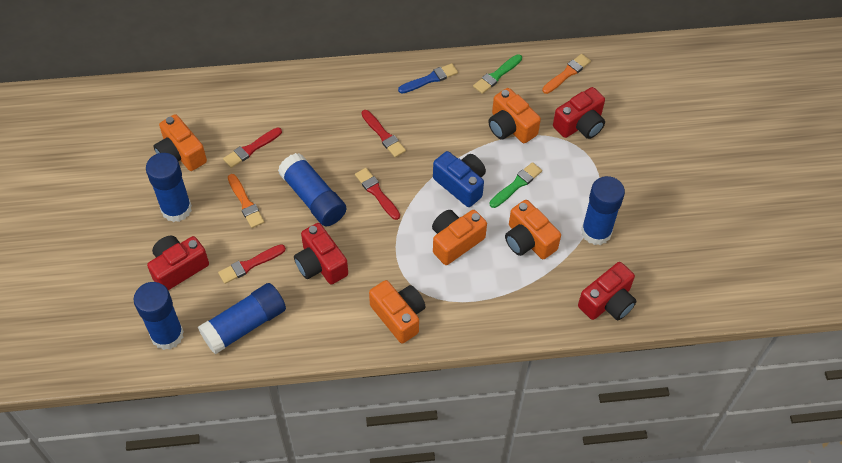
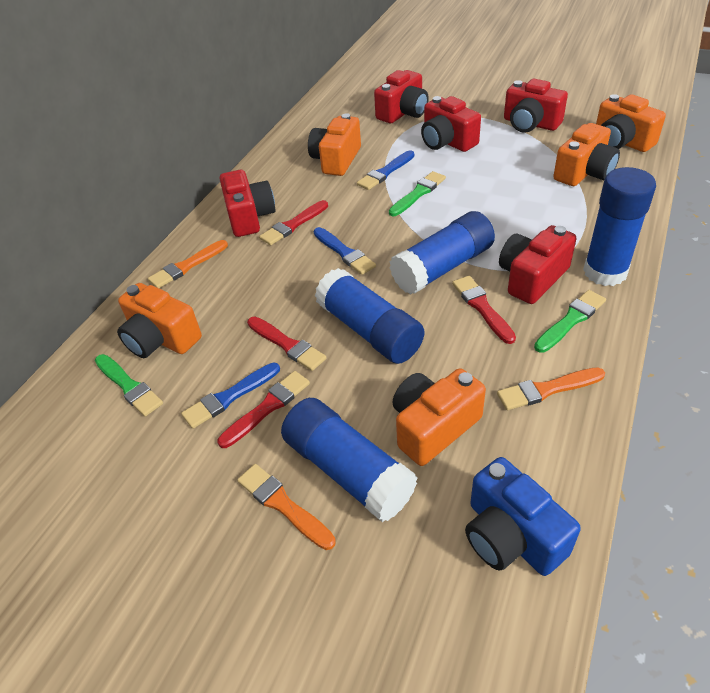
blue brush: [398,63,458,93] = 1 -> [181,363,280,429] [313,227,376,275] [357,150,414,190] = 3
blue glue stick: [134,282,184,350] [146,153,192,222] [198,283,286,354] [278,153,346,226] [581,176,625,245] = 5 -> [281,398,418,522] [315,268,424,364] [389,211,495,295] [583,167,656,286] = 4
green brush: [473,54,522,94] [490,162,542,208] = 2 -> [95,354,163,417] [389,171,446,216] [534,290,606,353] = 3
orange brush: [228,174,264,228] [542,54,591,94] = 2 -> [148,240,228,288] [237,464,336,550] [497,367,605,410] = 3
red camera: [147,236,209,290] [294,223,348,285] [553,87,605,139] [578,262,636,320] = 4 -> [220,170,275,237] [374,70,429,123] [421,96,481,152] [499,225,577,304] [504,79,568,133] = 5

